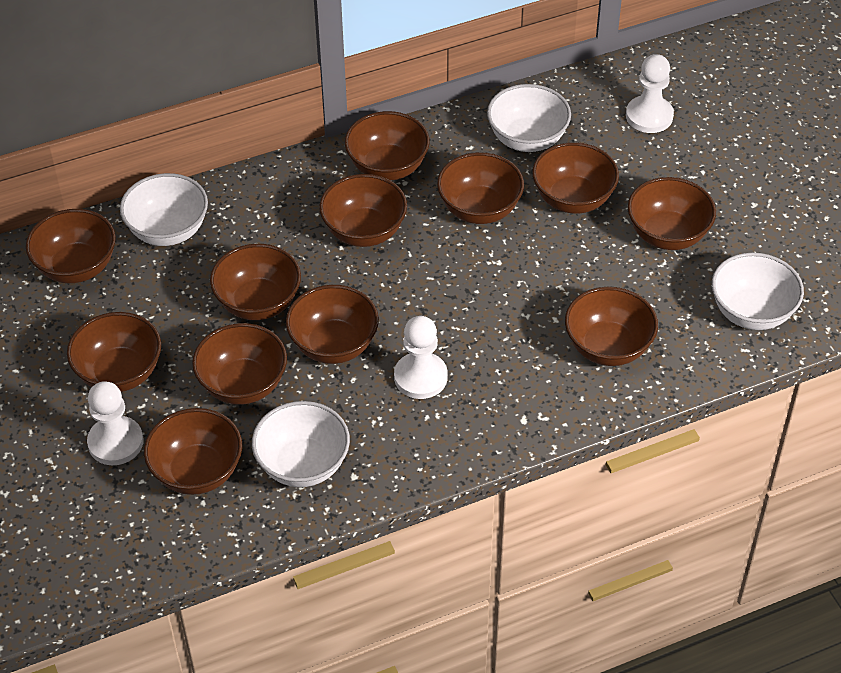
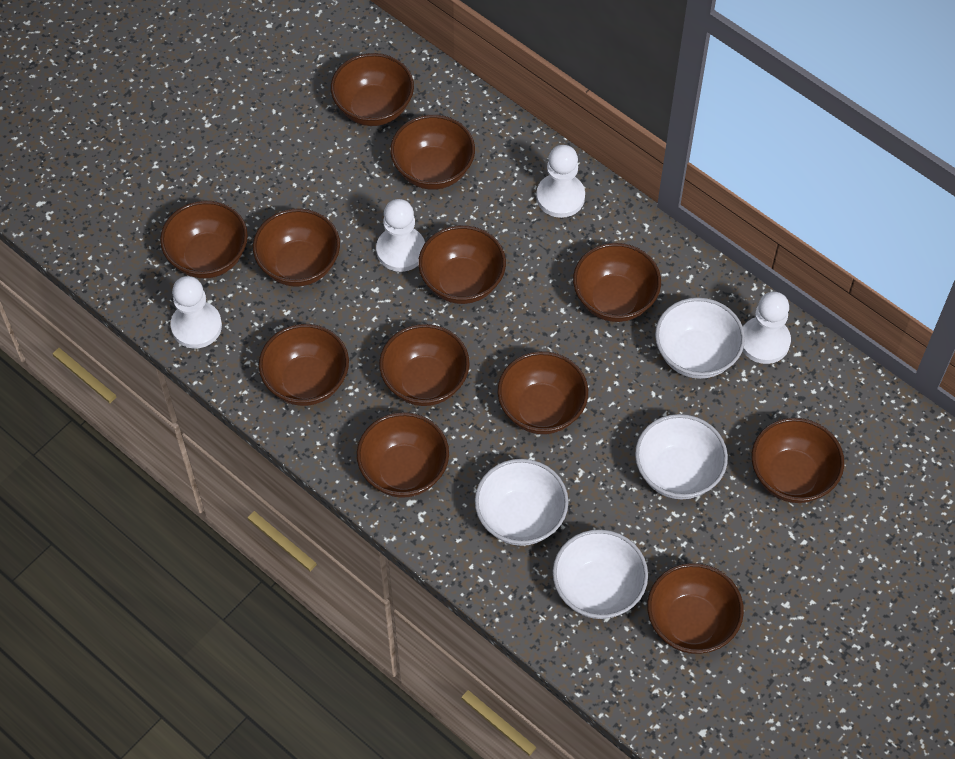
white pawn: [87,381,143,465] [394,316,448,399] [626,54,674,133] = 3 -> [170,276,222,348] [376,199,425,272] [536,145,585,218] [743,292,791,364] = 4

